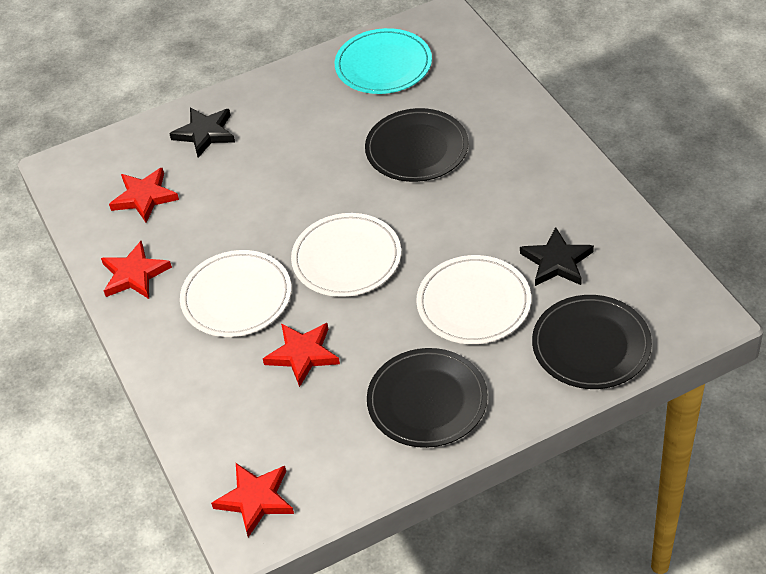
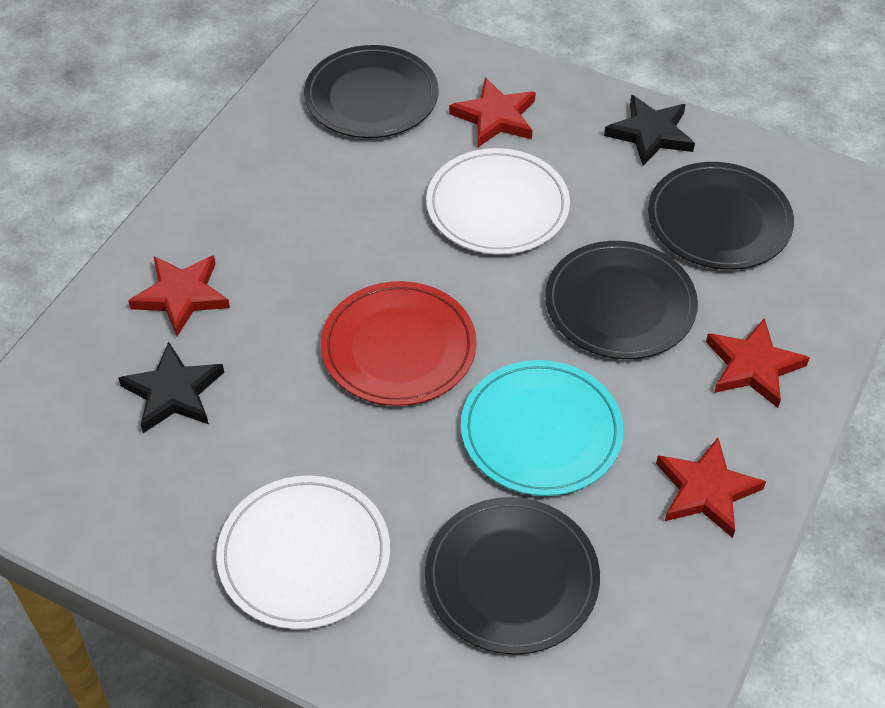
black plate: [365,108,469,182] [367,348,488,448] [532,295,652,389] = 3 -> [304,45,439,138] [425,497,600,655] [545,241,698,359] [648,162,794,270] = 4
red plate: none = 0 -> [321,281,477,406] = 1
white plate: [180,250,291,337] [291,213,401,297] [416,255,531,344] = 3 -> [216,476,390,630] [426,148,570,255] = 2

